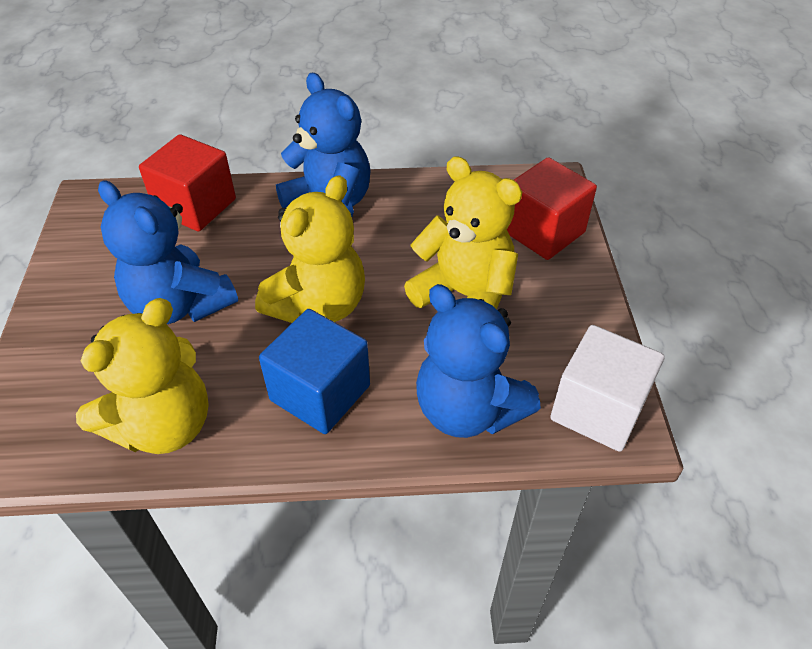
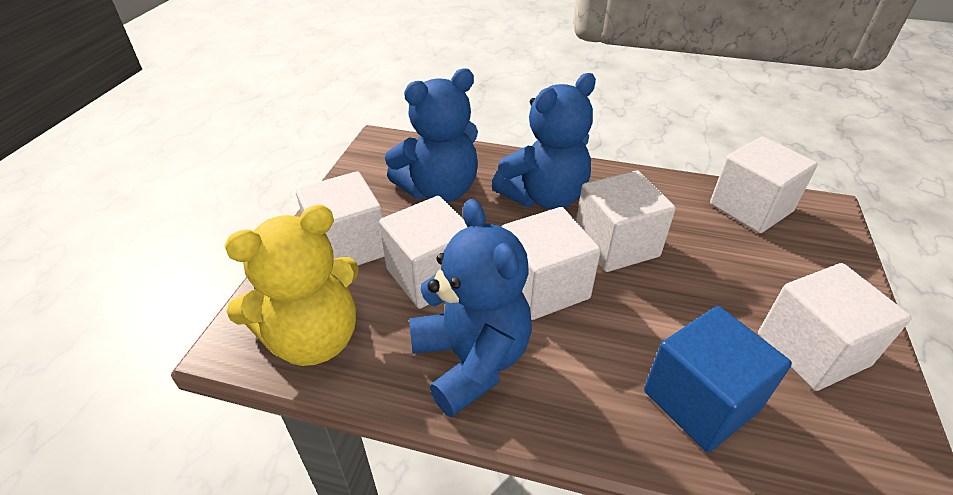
red cube: [139,134,236,232] [507,157,597,260] = 2 -> none = 0
white cube: [550,325,664,452] = 1 -> [296,171,385,265] [379,196,467,309] [501,207,601,320] [576,170,676,272] [710,137,818,233] [758,263,912,391] = 6
yellow teddy bear: [76,298,209,454] [255,175,365,323] [404,156,522,309] = 3 -> [224,205,359,366] = 1

